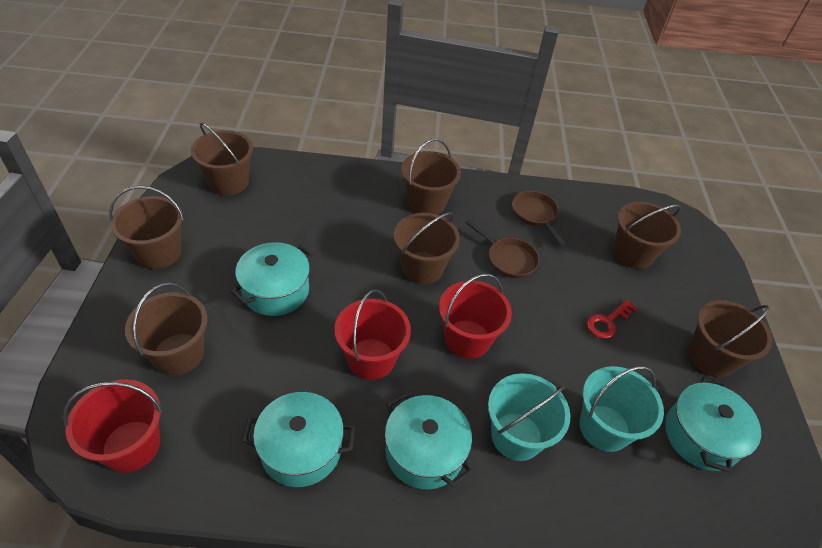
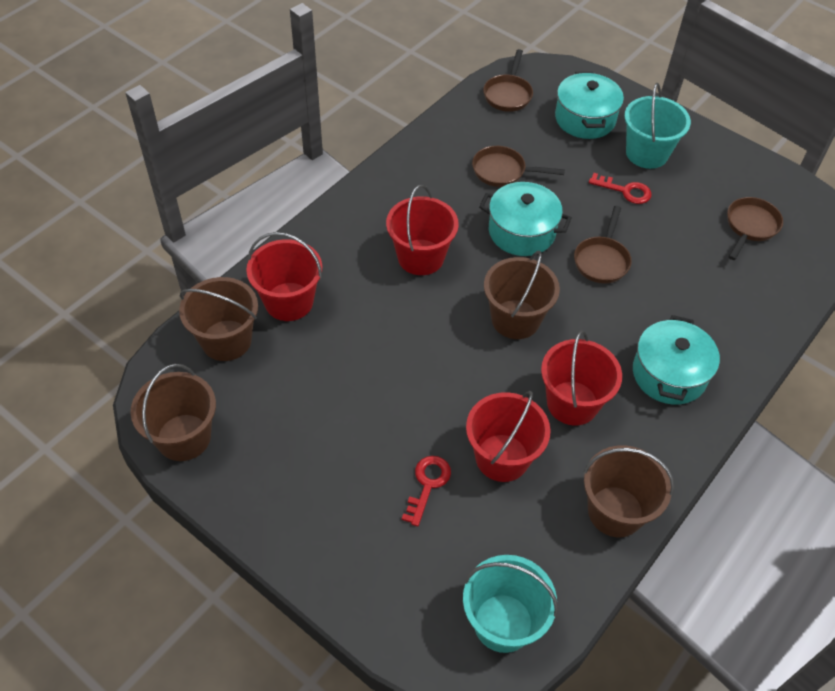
brown bucket: [109,186,184,269] [125,282,208,375] [191,123,253,195] [394,212,460,284] [401,139,461,215] [613,202,681,269] [688,300,772,377] = 7 -> [130,364,216,461] [179,277,258,361] [484,251,560,339] [583,445,674,537] = 4
brown pan: [466,219,539,278] [512,191,566,247] = 2 -> [472,146,565,187] [483,49,533,112] [574,206,632,284] [727,197,783,260] = 4
red bucket: [63,379,162,473] [334,289,411,380] [439,273,512,359] = 3 -> [246,232,322,321] [386,185,459,275] [466,391,551,482] [541,330,622,425] = 4
red key: [587,300,638,339] = 1 -> [402,456,451,527] [589,173,652,204] = 2
turquoise pot: [231,242,313,316] [242,392,355,487] [385,392,473,489] [665,377,761,472] = 4 -> [479,182,572,256] [555,72,624,139] [633,315,720,405] = 3

